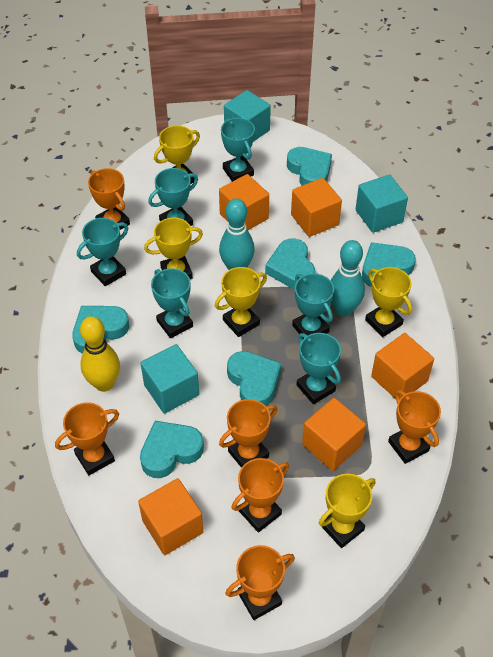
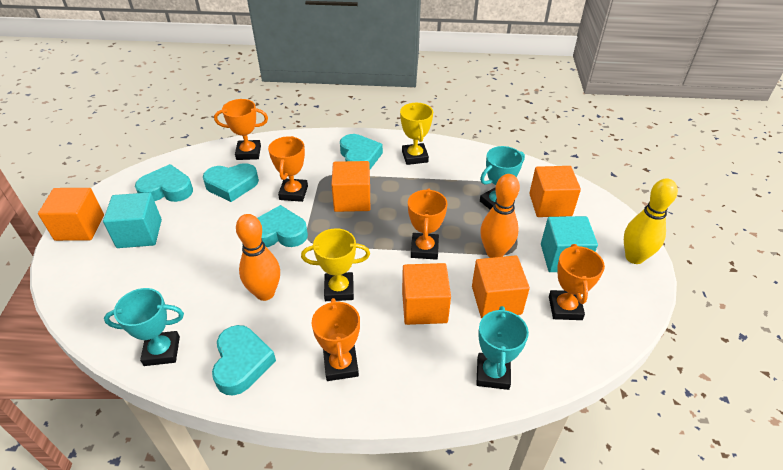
orange bowling pin: none = 0 -> [236,214,280,301] [480,174,520,258] = 2
orange trophy: [55,402,119,475] [88,168,130,230] [219,399,277,468] [225,545,295,620] [232,458,289,533] [388,390,441,464] = 6 -> [214,99,268,160] [268,136,308,202] [312,298,360,381] [408,188,448,260] [549,244,605,320] = 5
turquoise bowling pin: [219,199,255,270] [331,240,365,317] = 2 -> none = 0
turquoise cube: [141,344,199,414] [224,90,271,142] [356,174,408,233] = 3 -> [103,192,162,248] [541,216,598,272] = 2
turquoise heart: [72,306,129,354] [140,421,204,478] [227,351,281,406] [265,239,315,289] [287,147,332,186] [362,242,416,287] = 6 -> [135,164,193,202] [203,163,259,202] [212,325,276,395] [258,205,308,247] [340,134,383,169] = 5
turquoise trophy: [77,218,128,286] [148,168,198,226] [151,268,193,338] [221,118,255,182] [292,273,334,339] [297,333,341,404] = 6 -> [104,288,184,366] [476,306,529,390] [480,146,525,210] = 3
yellow trophy: [144,218,203,279] [154,125,200,184] [215,267,267,337] [319,474,375,548] [365,267,412,337] = 5 -> [301,228,370,301] [400,103,433,165] = 2

